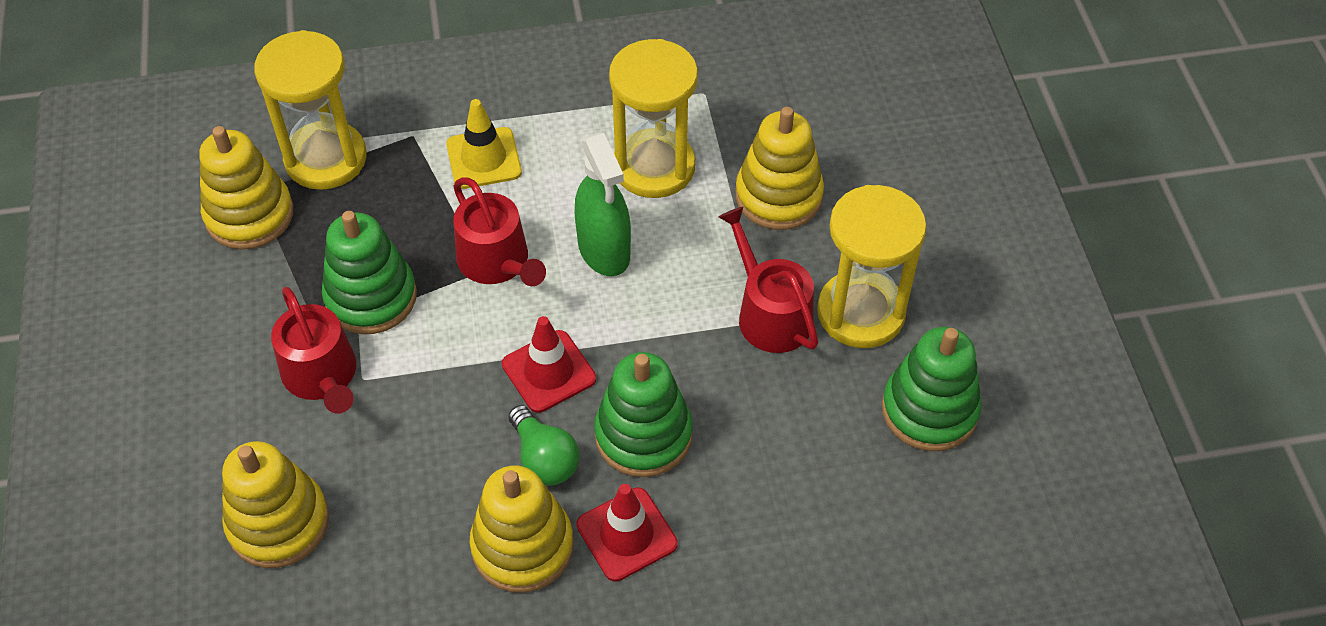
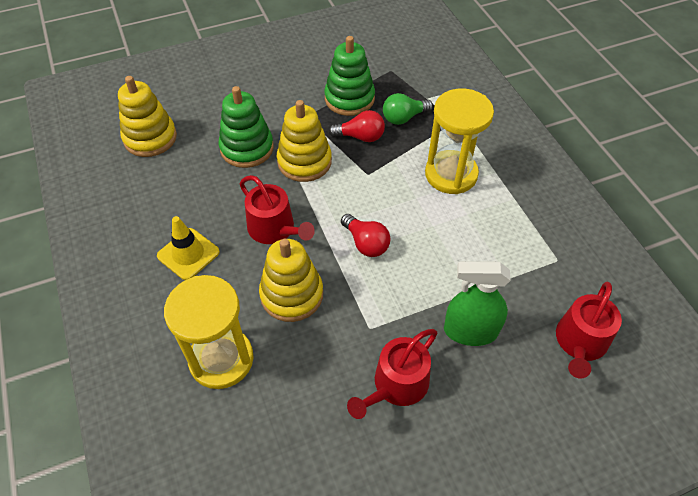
green stacking toy: [322,211,417,334] [594,352,693,477] [882,327,981,451] = 3 -> [219,86,274,168] [324,36,375,116] = 2
red light bulb: none = 0 -> [328,110,385,142] [341,214,390,257] = 2
red traffic cone: [502,316,596,413] [576,484,678,582] = 2 -> none = 0
yellow hourglass: [254,30,367,190] [609,39,698,198] [817,185,926,348] = 3 -> [164,275,254,389] [425,88,494,194] = 2
yellow stacking toy: [199,126,294,249] [222,441,329,568] [469,465,574,593] [735,107,824,230] = 4 -> [118,76,177,157] [259,239,323,322] [277,100,332,182] = 3

